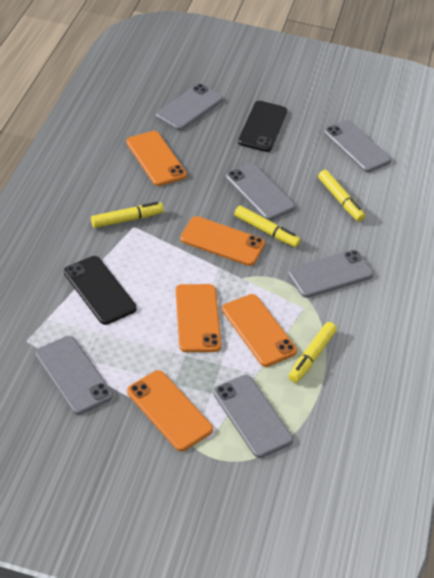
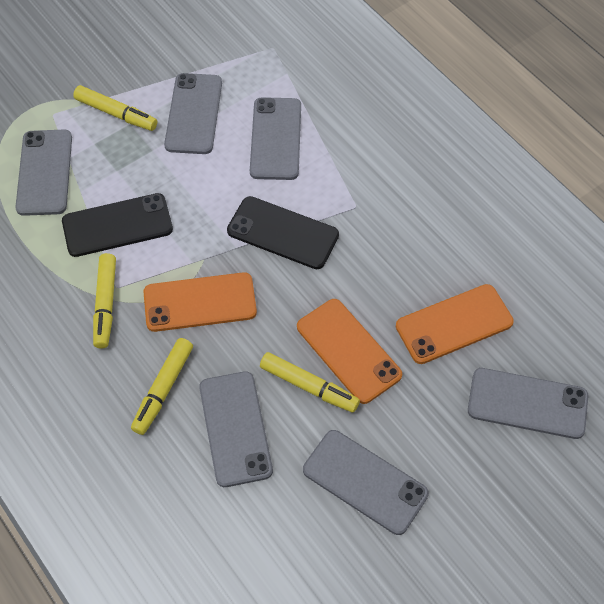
orange phone: [126,131,187,186] [127,370,213,451] [176,284,222,352] [180,216,265,266] [222,294,297,367] = 5 -> [144,272,257,332] [297,299,402,404] [396,284,514,364] = 3

